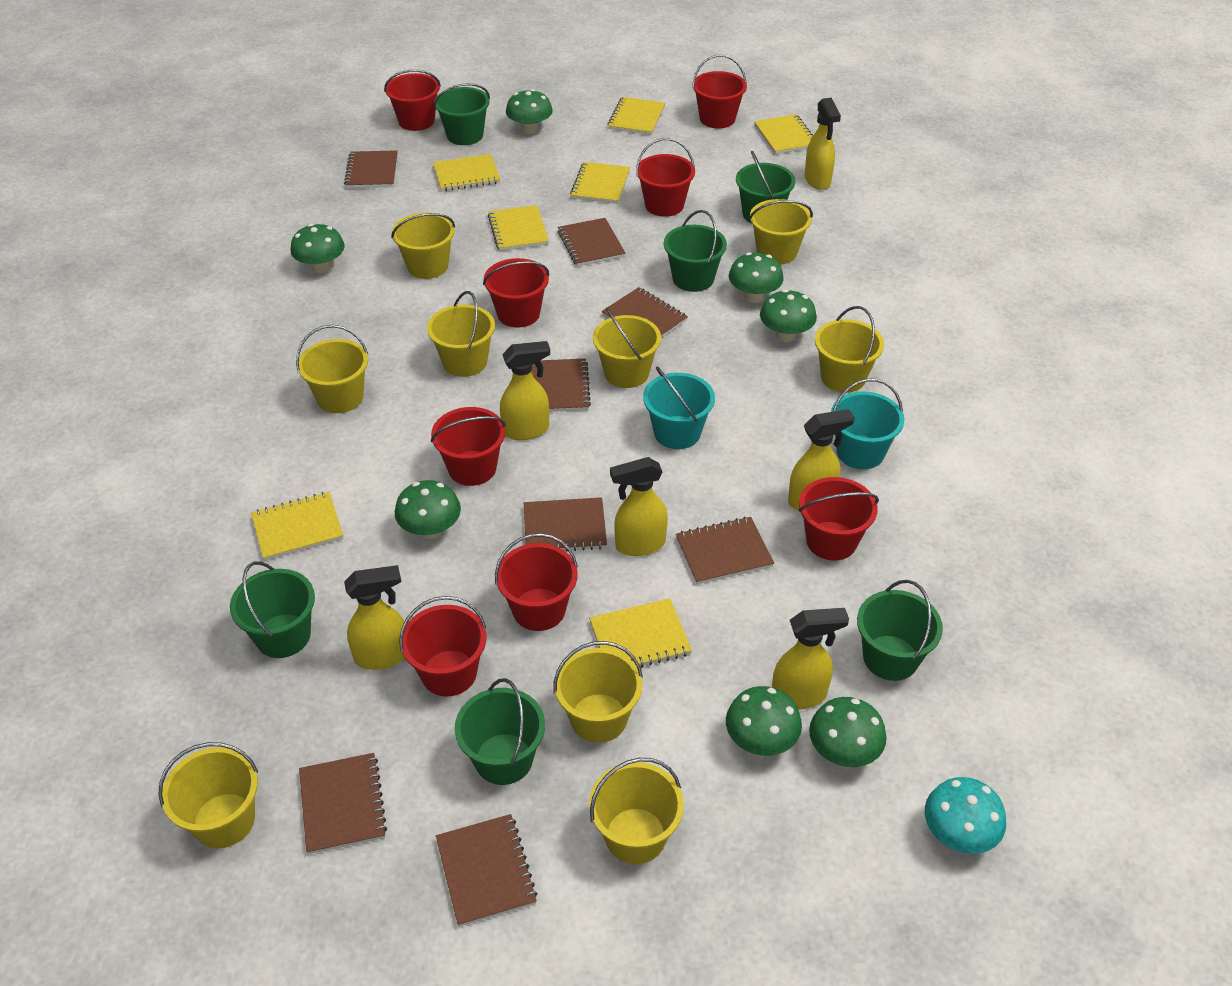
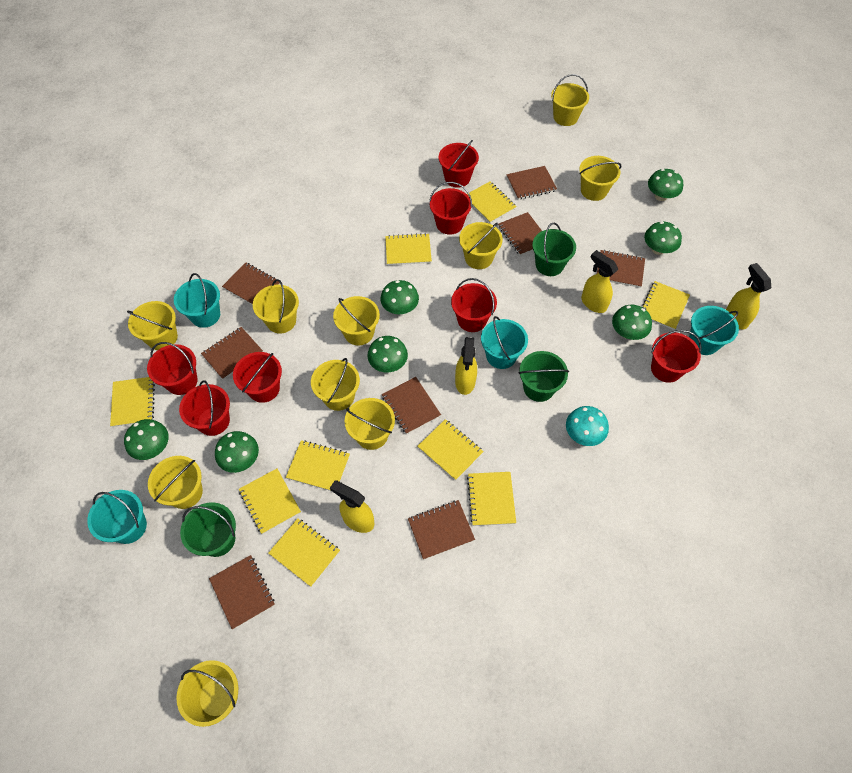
green bucket: [230,561,315,658] [434,83,490,145] [455,678,545,785] [664,210,727,292] [736,151,796,224] [857,580,943,681] = 6 -> [180,502,236,557] [519,351,569,402] [532,223,576,276] = 3
red bucket: [384,70,441,131] [399,596,486,697] [431,407,506,486] [483,258,549,328] [495,533,578,631] [636,138,695,217] [692,55,747,129] [799,477,879,560] = 8 -> [147,342,198,395] [179,380,230,436] [233,352,282,403] [429,182,472,235] [439,140,479,188] [451,278,497,332] [651,330,702,383] = 7
turquoise bucket: [643,367,715,449] [831,379,904,469] = 2 -> [87,490,147,544] [174,273,220,328] [481,316,528,369] [689,306,739,355] = 4
yellow bucket: [158,742,258,848] [296,325,368,413] [391,213,455,279] [427,291,495,377] [553,641,643,743] [589,758,684,864] [593,308,661,388] [749,199,813,264] [815,306,884,393] = 9 -> [127,301,178,350] [148,456,203,509] [176,660,238,727] [253,279,299,333] [311,358,360,411] [333,296,380,346] [345,398,395,450] [459,222,503,269] [551,74,589,126] [579,156,621,201] = 10
yellow notebook: [251,492,344,561] [433,154,500,191] [488,205,549,251] [570,162,630,204] [589,598,692,667] [608,97,665,135] [754,114,813,154] = 7 -> [110,377,155,427] [239,469,301,534] [269,518,340,587] [286,440,350,491] [385,233,432,265] [418,419,484,481] [467,181,517,223] [467,472,516,526] [642,281,690,330] = 9
yellow spray bottle: [344,565,405,670] [500,341,550,440] [610,457,668,556] [772,608,849,710] [788,409,855,510] [804,98,841,190] = 6 -> [330,481,374,533] [455,337,477,395] [581,250,618,313] [726,263,771,330] = 4

